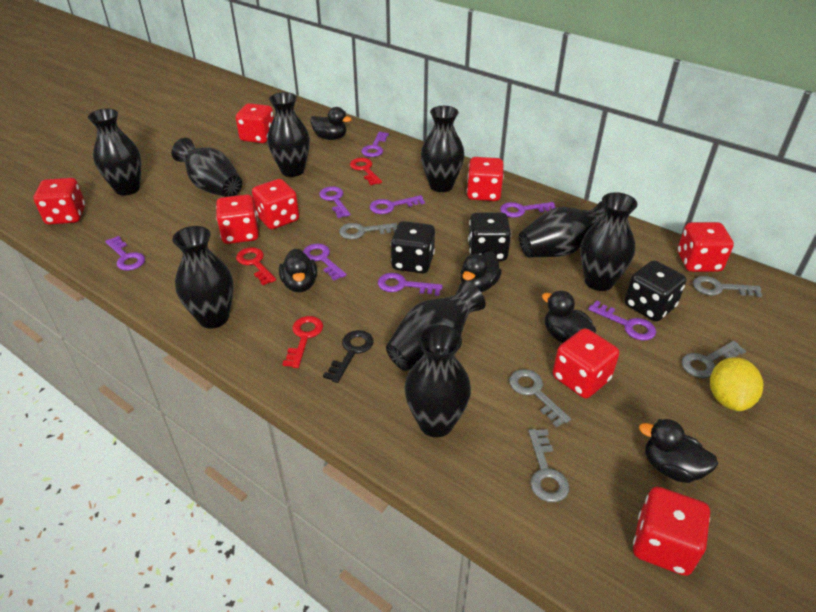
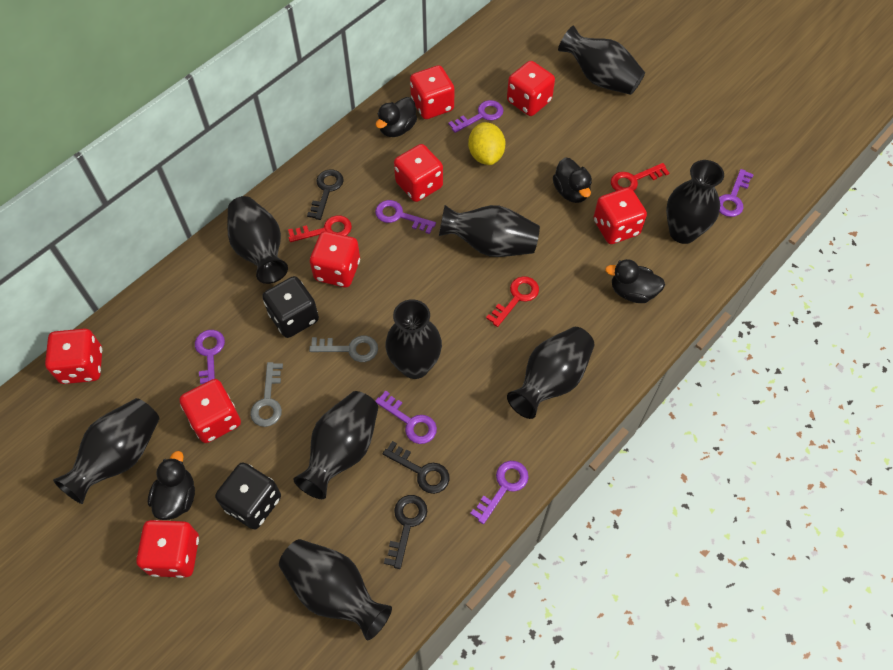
black dice: [391,221,435,273] [468,212,511,261] [625,260,686,322] = 3 -> [215,462,281,529] [262,276,319,338] = 2
black duck: [279,249,317,292] [310,107,352,140] [461,251,502,292] [542,291,596,343] [639,419,718,483] = 5 -> [148,451,195,520] [376,97,417,137] [553,158,592,203] [605,259,665,303] = 4
black key: [323,330,373,383] = 1 -> [307,170,344,220] [383,441,449,494] [384,495,427,569] = 3
grey key: [339,223,397,239] [509,369,571,427] [528,429,569,502] [682,341,746,378] [693,276,763,297] = 5 -> [250,362,283,427] [309,336,378,362] = 2
purple key: [105,236,145,271] [303,244,346,281] [319,186,350,218] [361,132,389,157] [370,195,425,214] [378,273,443,296] [500,202,556,218] [588,300,656,341] = 8 -> [195,330,225,384] [375,200,436,234] [375,391,437,444] [448,100,503,133] [470,461,529,524] [719,169,754,217] = 6

